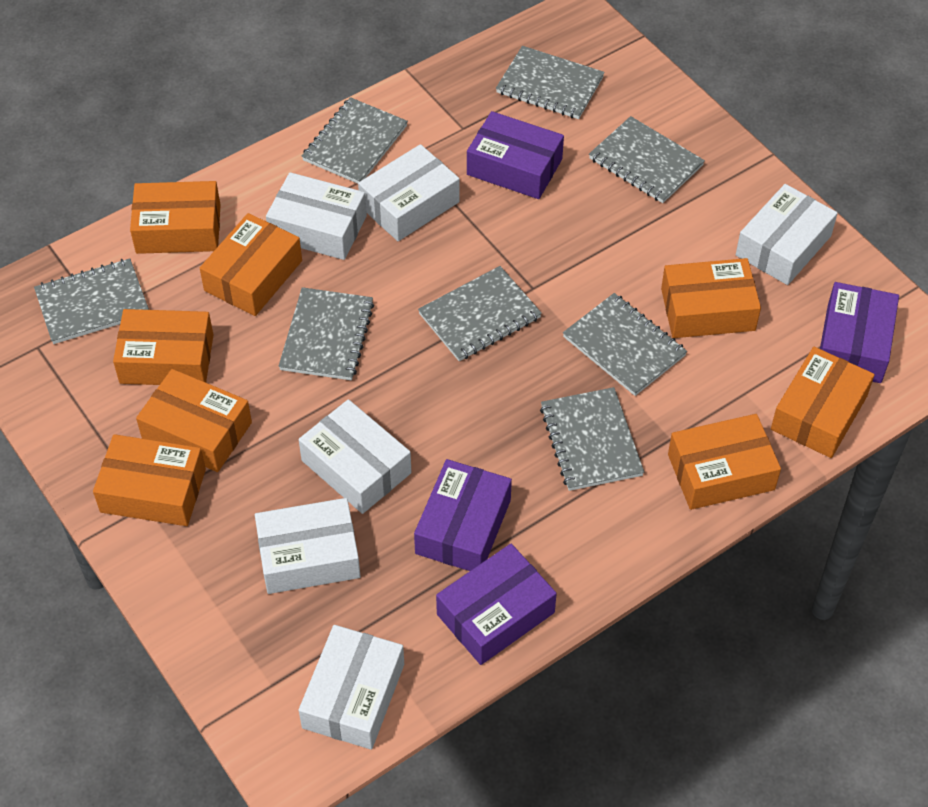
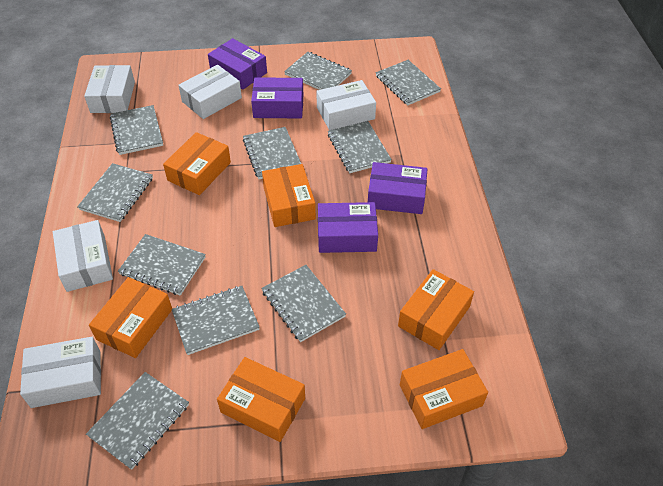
grey notebook: [34,258,149,344] [278,287,374,380] [302,97,408,184] [418,266,542,361] [496,46,605,119] [540,387,644,491] [563,293,687,396] [589,116,705,203] = 8 -> [77,163,153,222] [86,372,189,470] [110,105,163,155] [118,234,206,296] [172,286,260,355] [243,127,301,179] [261,265,346,342] [284,52,352,90] [328,121,392,173] [376,60,441,105] = 10
orange box: [93,434,206,526] [113,309,214,385] [130,181,221,254] [136,369,252,472] [200,213,302,316] [661,258,761,338] [668,414,781,510] [771,347,875,458] = 8 -> [89,277,172,358] [163,132,231,195] [217,357,305,442] [262,164,316,227] [398,269,474,350] [400,349,488,429] = 6
white box: [255,498,361,594] [266,172,367,260] [299,399,412,514] [299,625,404,750] [358,144,460,241] [736,184,838,285] = 6 -> [20,337,101,408] [53,220,113,292] [84,65,135,113] [178,65,242,119] [317,80,376,130] = 5

